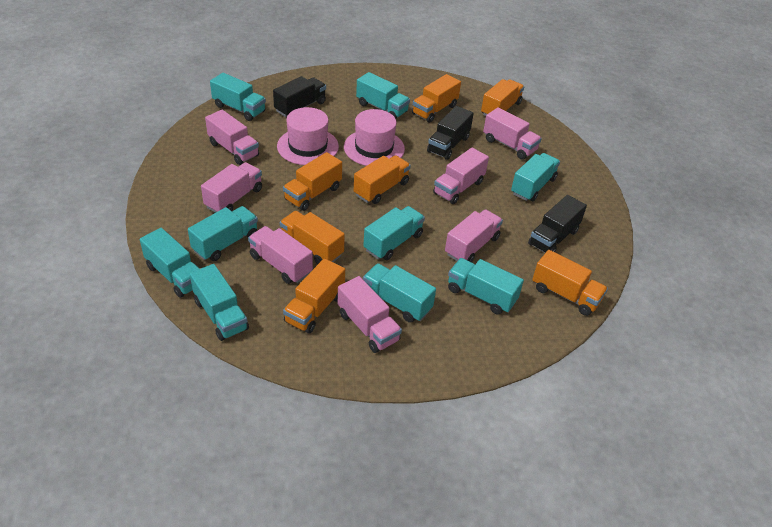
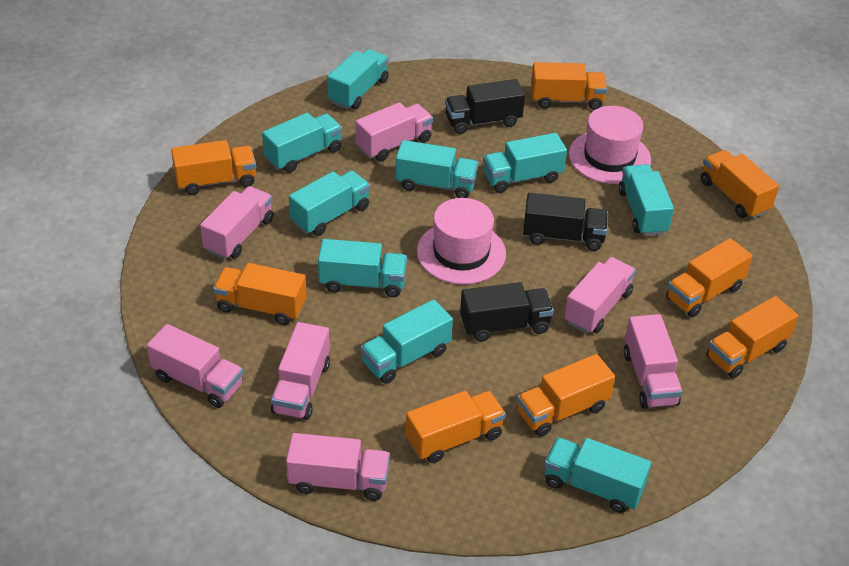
orange truck: [280,211,345,264] [283,152,342,211] [283,258,345,334] [354,155,411,204] [412,74,461,123] [481,79,524,116] [532,250,608,316] = 7 -> [171,140,256,195] [213,263,307,325] [406,391,506,463] [517,354,615,437] [531,62,607,110] [666,238,753,317] [701,150,779,219] [706,296,798,379] = 8

